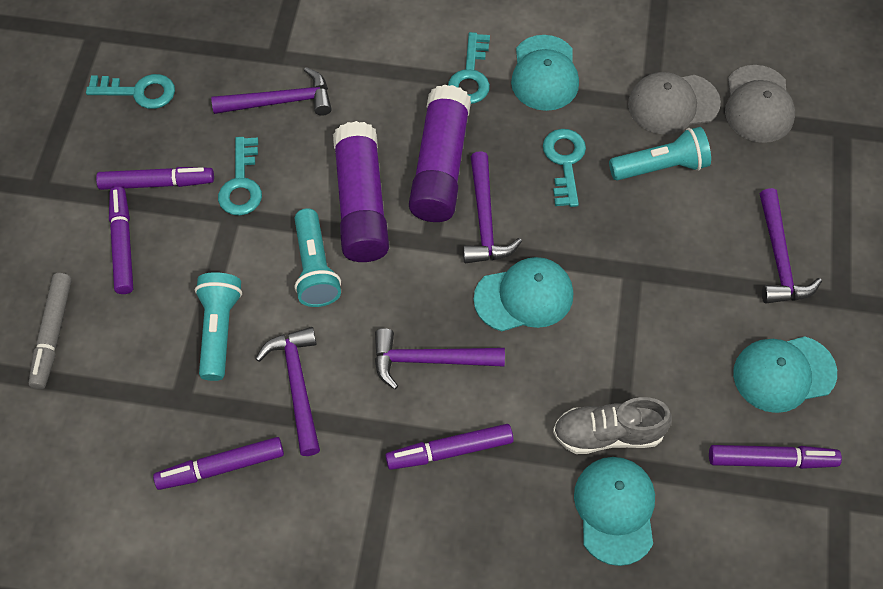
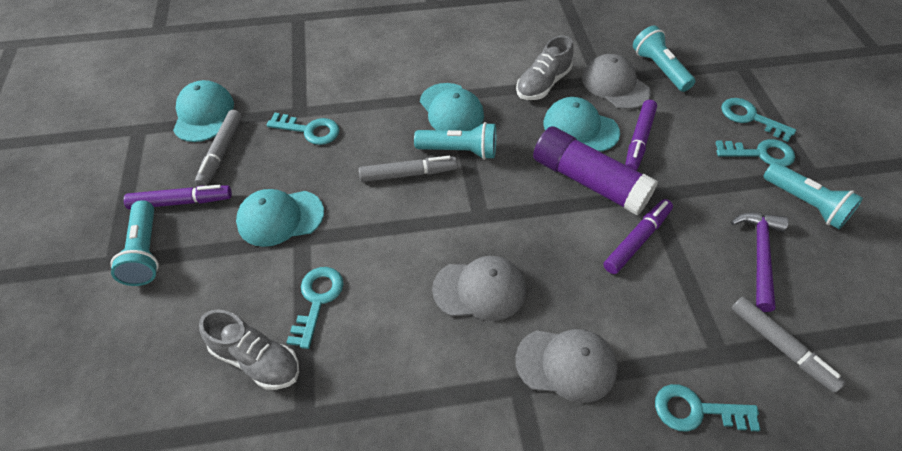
grey cap: [628,72,721,134] [725,65,795,143] = 2 -> [432,256,526,321] [515,329,618,403] [582,54,651,109] = 3
grey marker: [29,273,72,389] = 1 -> [195,110,242,186] [359,156,457,182] [731,296,846,393] = 3
grey shoe: [553,397,672,454] = 1 -> [199,309,299,390] [516,36,573,100] = 2
purple glue stick: [333,121,389,262] [409,84,471,222] = 2 -> [533,126,658,215] = 1
purple hammer: [211,67,331,116] [256,327,320,456] [375,328,505,389] [463,151,522,264] [760,188,822,304] = 5 -> [731,212,788,312] = 1
purple marker: [96,167,214,190] [109,186,133,294] [153,437,284,490] [385,424,514,470] [709,445,842,469] = 5 -> [124,185,232,209] [604,199,673,274] [625,100,657,171] = 3
turquoise flashlight: [195,272,242,381] [295,208,341,307] [609,127,711,180] = 3 -> [111,200,159,286] [414,122,496,160] [633,25,695,92] [763,162,863,229] = 4
turquoise key: [86,74,175,109] [218,137,262,216] [448,32,490,104] [543,129,586,207] = 4 -> [267,113,340,145] [286,267,344,349] [655,384,760,432] [715,139,795,167] [721,98,796,142] = 5

